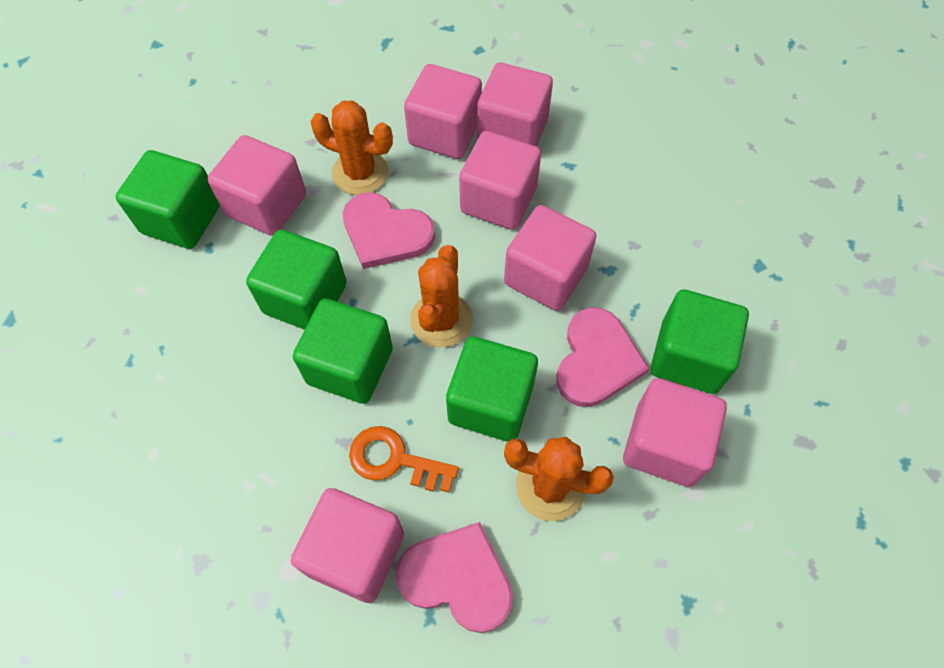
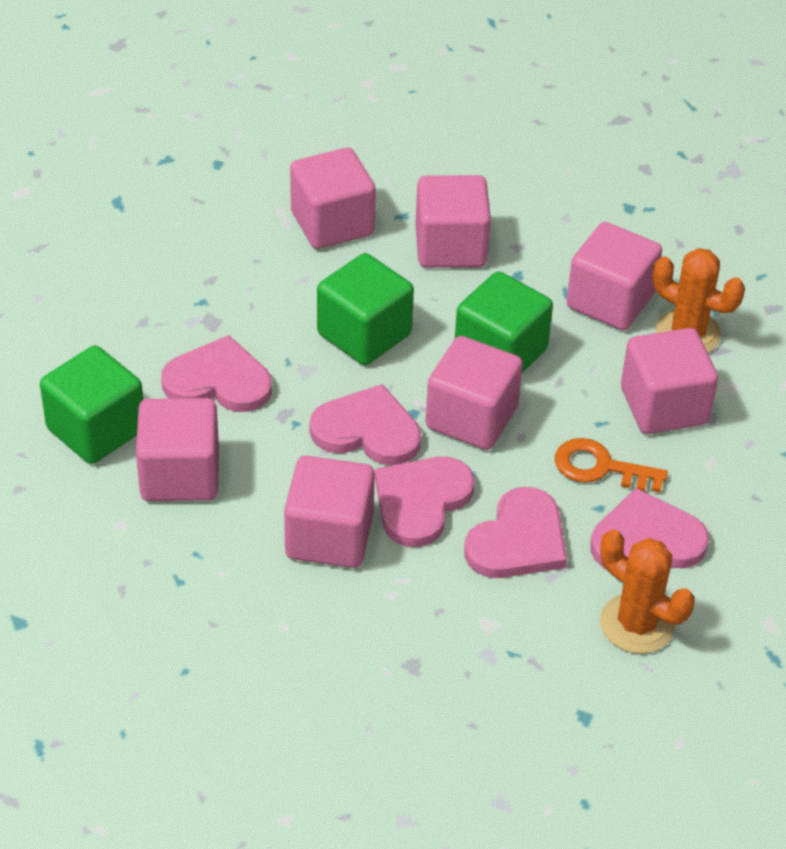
green cube: [116,150,220,249] [246,230,347,330] [293,298,393,404] [446,337,538,442] [651,289,749,394] = 5 -> [40,346,143,464] [317,253,414,365] [455,271,553,373] = 3
orange cactus: [310,100,393,195] [410,245,473,348] [504,437,614,521] = 3 -> [600,529,695,654] [652,248,745,352] = 2
pink heart: [343,192,435,269] [395,522,513,633] [556,307,649,407] = 3 -> [161,335,272,412] [309,384,421,465] [375,457,475,547] [464,487,567,578] [591,488,709,569] = 5

